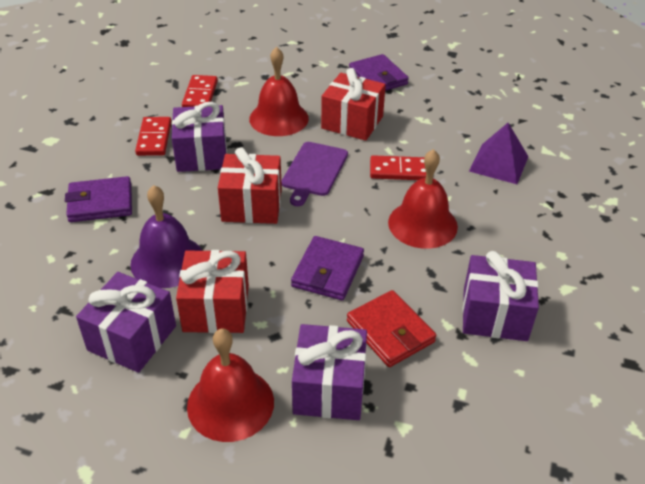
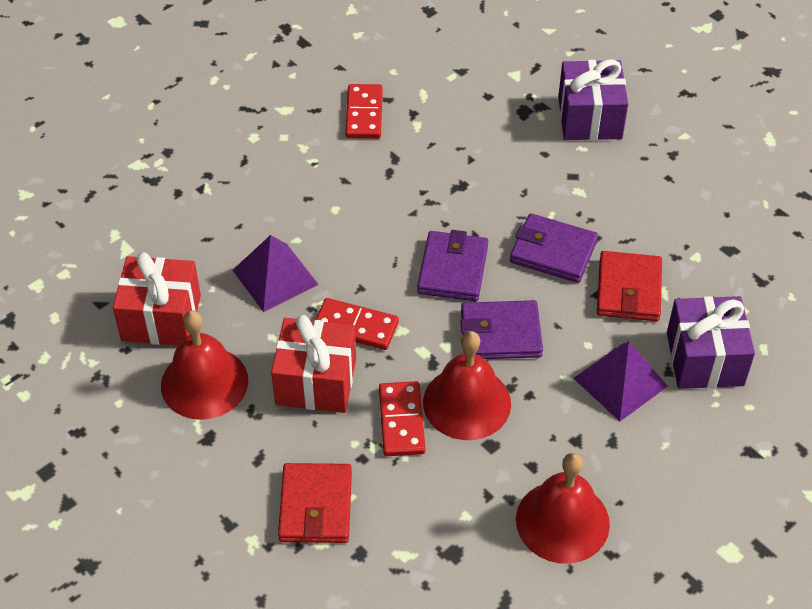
purple bell: [130,185,203,288] = 1 -> none = 0
purple cutting board: [281,142,348,206] = 1 -> none = 0
purple gift: [76,272,176,373] [172,102,227,172] [292,324,367,420] [462,251,539,341] = 4 -> [558,59,628,140] [667,296,755,389] = 2
purple pyramid: [469,123,529,184] = 1 -> [233,235,319,312] [573,341,668,422] = 2
red gift: [176,250,249,333] [218,147,282,224] [321,68,386,141] = 3 -> [113,252,201,345] [271,315,356,413] = 2
red wallet: [347,290,436,367] = 1 -> [278,463,352,543] [597,251,662,321] = 2

